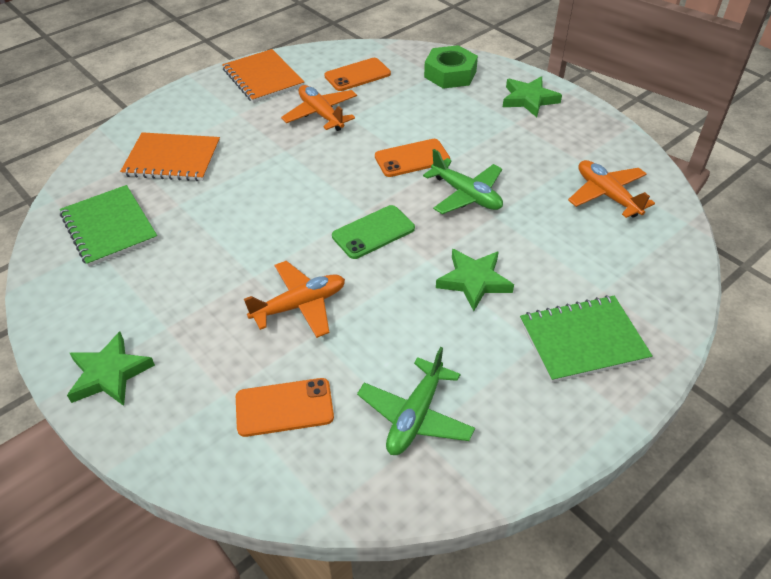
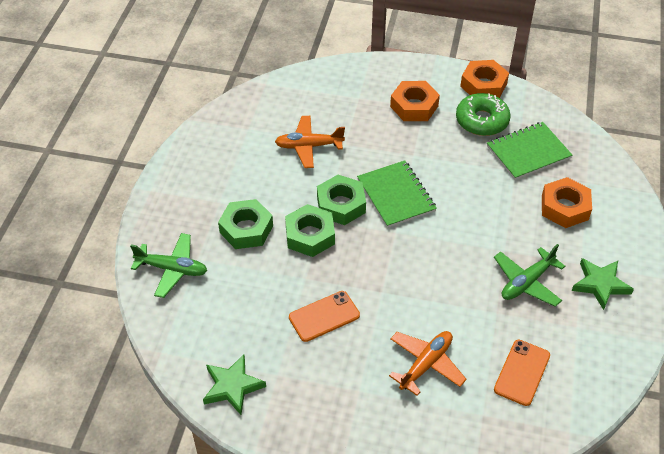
green donut: none = 0 -> [456,93,511,136] = 1
green nut: [424,45,478,89] = 1 -> [218,199,273,249] [285,204,335,257] [317,175,366,225] = 3
green phone: [332,205,415,259] = 1 -> none = 0
green star: [67,332,155,406] [436,249,514,311] [503,76,562,117] = 3 -> [203,355,266,415] [572,258,634,310] = 2
orange notebook: [120,132,220,181] [222,49,304,103] = 2 -> none = 0
orange nut: none = 0 -> [390,81,440,121] [460,60,509,98] [542,177,592,228] = 3
orange phone: [236,378,334,437] [324,58,391,91] [375,139,450,177] = 3 -> [289,291,360,342] [494,340,550,406] = 2
orange plane: [244,261,345,338] [281,85,357,131] [568,160,655,218] = 3 -> [275,116,345,168] [389,331,466,396] = 2

